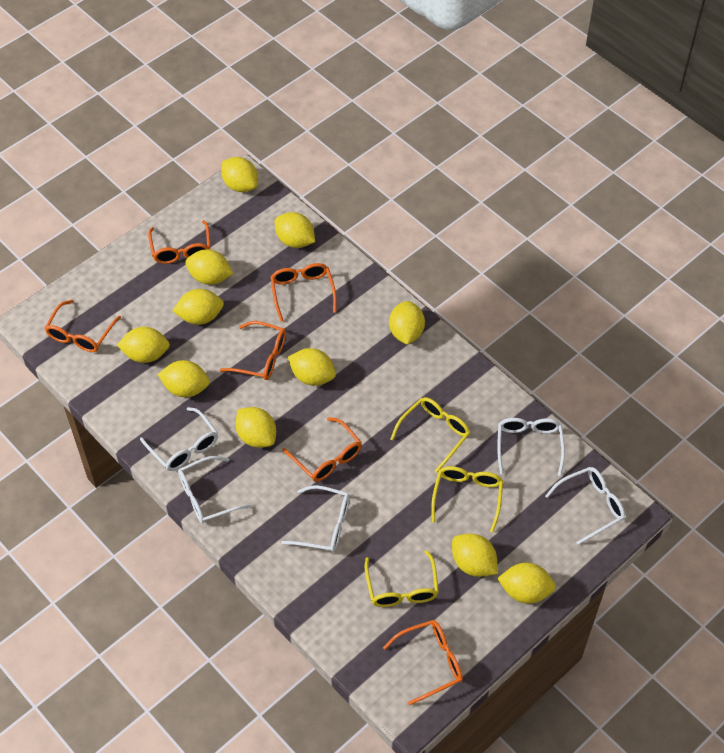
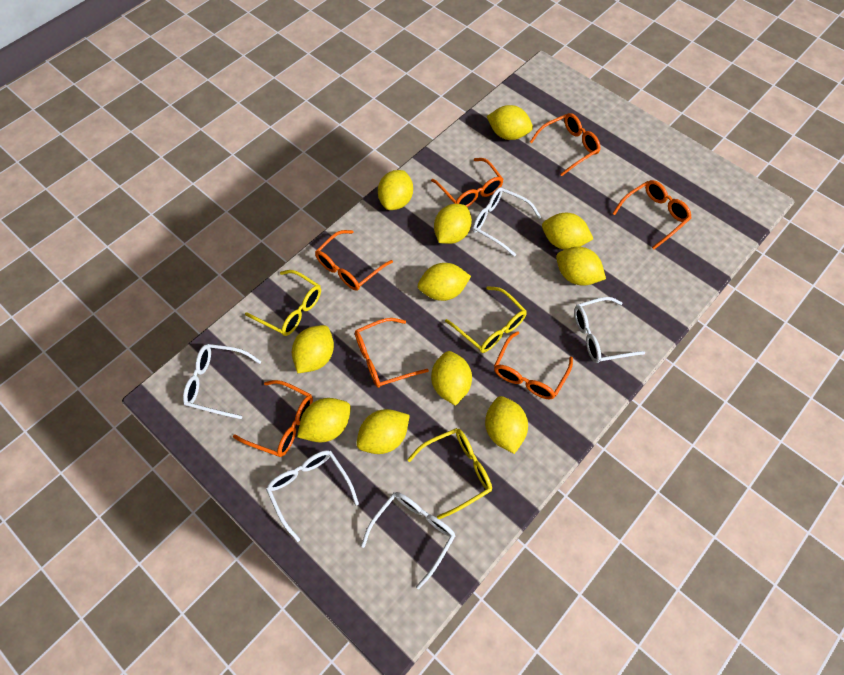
orange glasses: [45,300,121,352] [148,220,211,264] [220,321,286,380] [270,263,337,322] [282,417,362,482] [383,620,463,705] = 6 -> [233,380,313,457] [315,230,393,291] [355,318,429,388] [431,158,504,207] [494,331,573,399] [530,113,601,176] [612,180,692,249] = 7

